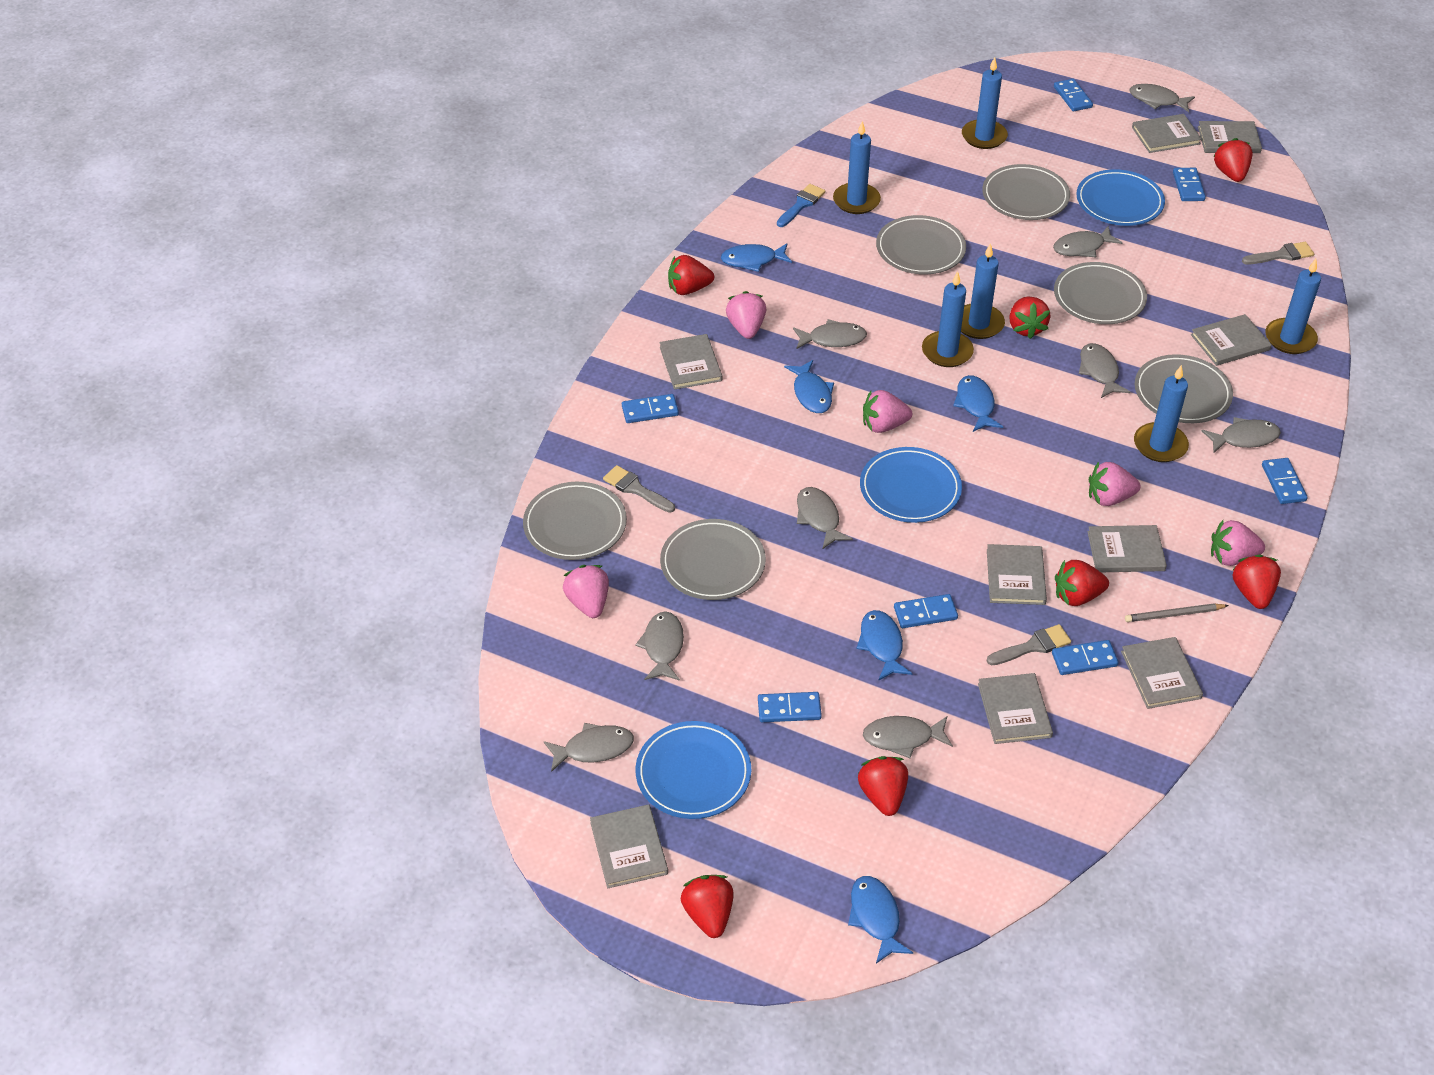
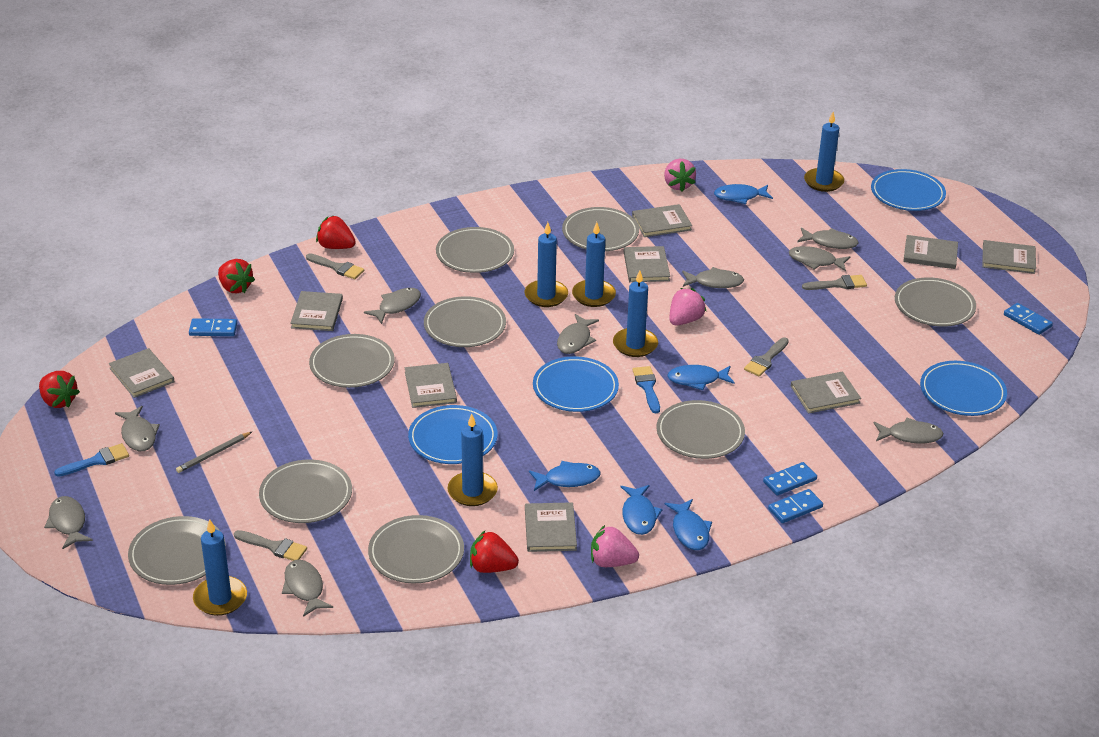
blue brush: [777,184,825,227] = 1 -> [54,443,129,477] [632,366,660,413] = 2
blue domino: [622,394,679,423] [758,692,822,722] [894,594,958,628] [1052,640,1119,675] [1054,79,1093,111] [1173,168,1206,201] [1262,458,1308,504] = 7 -> [189,318,237,336] [763,462,817,496] [768,489,823,523] [1004,303,1053,335] = 4
blue plate: [636,721,751,819] [860,447,962,523] [1076,169,1165,226] = 3 -> [408,405,497,464] [533,356,619,412] [871,169,946,211] [920,361,1007,416] = 4
grey brush: [603,465,675,513] [987,624,1071,665] [1242,242,1314,264] = 3 -> [234,530,307,561] [306,253,364,279] [744,338,789,377] [802,275,867,290] = 4
grey plate: [523,482,627,560] [660,519,766,600] [876,215,966,275] [982,164,1070,220] [1054,262,1147,324] [1135,354,1233,423] = 6 -> [128,516,226,585] [259,459,352,523] [309,334,395,388] [368,515,464,583] [424,296,506,347] [436,227,514,273] [562,207,639,251] [657,400,745,459] [895,277,976,327] = 9
pink strawberry: [563,565,609,618] [726,291,766,339] [863,390,912,433] [1089,462,1141,506] [1211,520,1265,566] = 5 -> [591,525,639,567] [664,159,696,191] [669,288,707,326] = 3
red strawberry: [668,255,714,295] [681,875,734,938] [858,756,908,816] [1009,297,1051,339] [1055,560,1109,606] [1213,138,1253,182] [1232,555,1281,609] = 7 -> [39,371,80,408] [218,259,255,293] [316,216,356,249] [470,530,519,573] = 4

